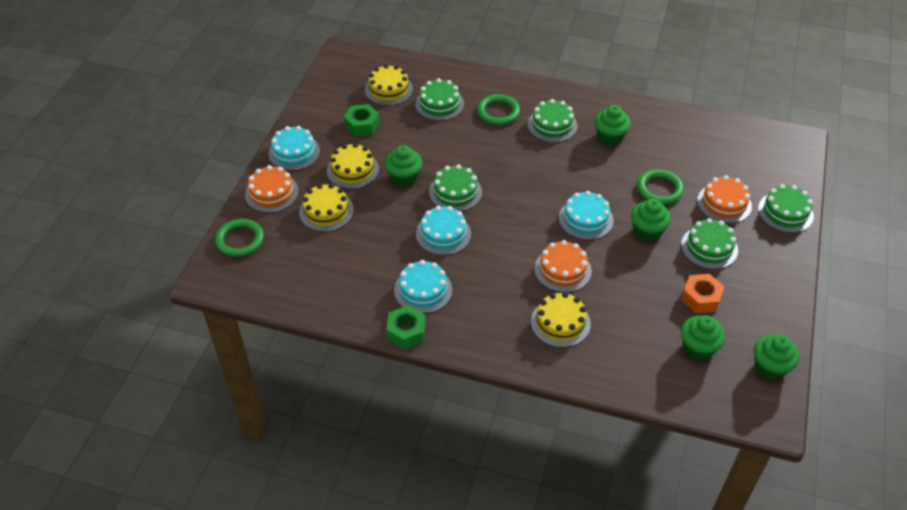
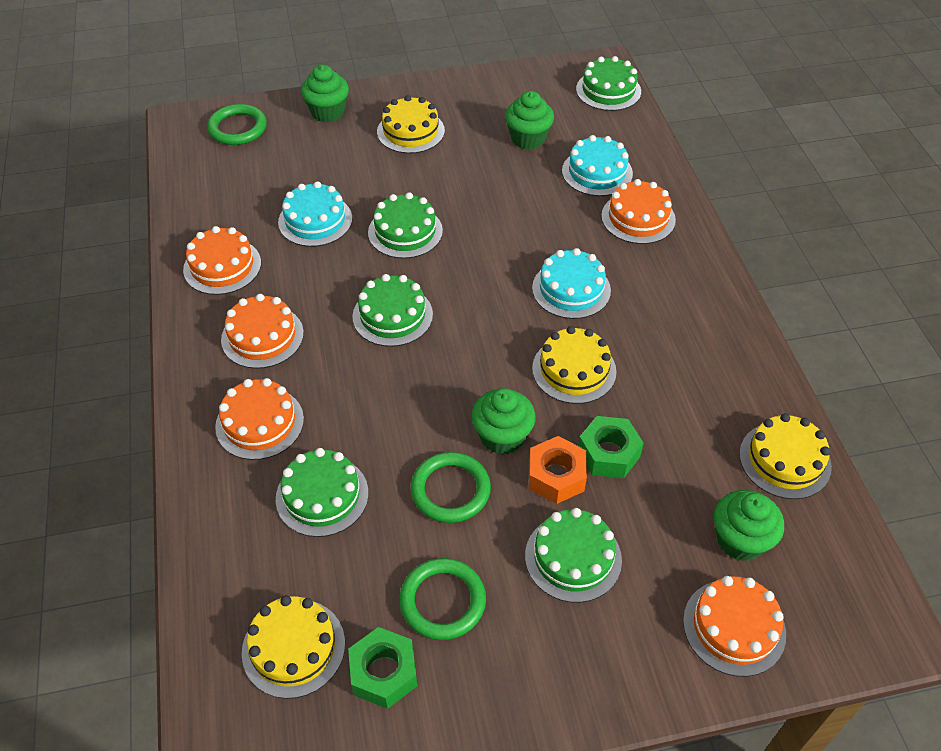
green cupcake: [385,145,423,187] [594,105,631,146] [631,199,671,242] [681,315,725,361] [754,334,799,381] = 5 -> [301,65,349,123] [471,388,536,455] [505,91,554,150] [714,490,784,561] = 4
orange cake: [245,165,299,213] [534,240,592,293] [697,175,752,224] = 3 -> [183,226,261,295] [215,378,304,460] [221,294,304,369] [601,179,676,244] [683,576,786,677] = 5
turquoise cake: [268,126,320,171] [394,260,452,314] [416,206,471,255] [559,191,614,240] = 4 -> [278,181,352,247] [532,248,611,319] [562,135,633,196] = 3

